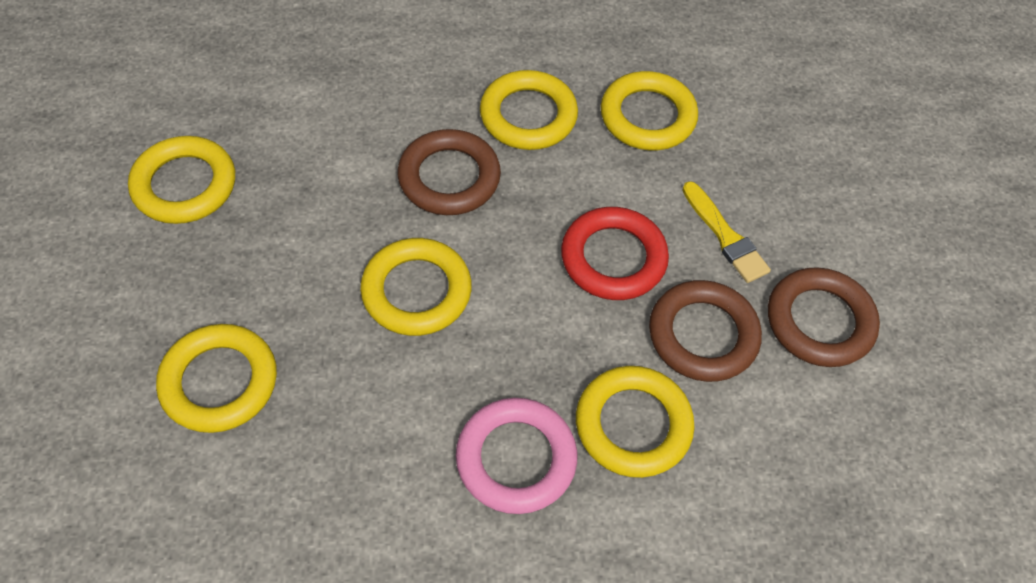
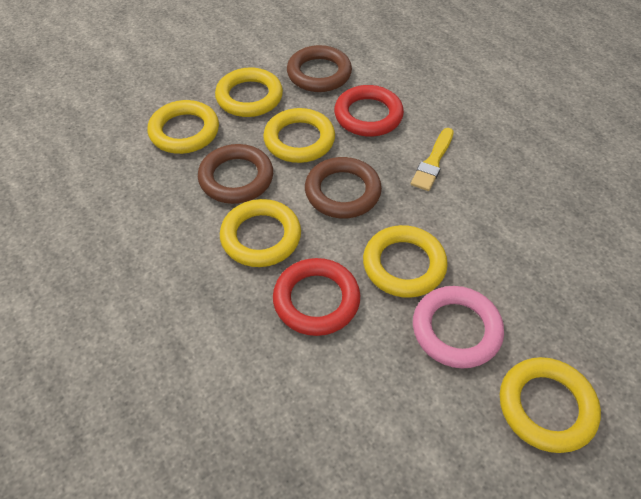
red ring: [561,207,669,300] = 1 -> [273,258,360,336] [334,85,404,137] = 2

